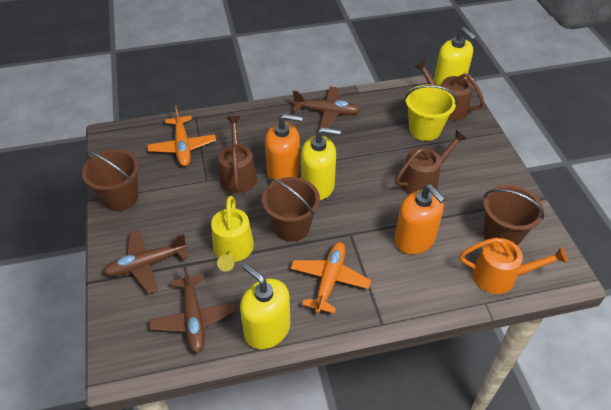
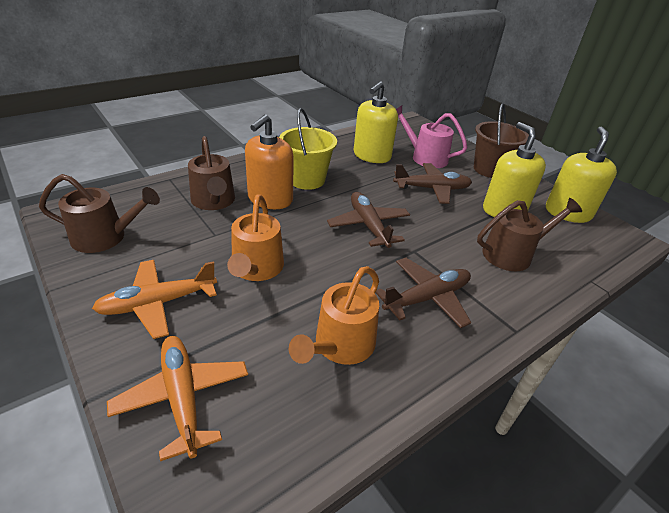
brown bucket: [82,149,139,211] [262,177,320,241] [483,185,545,246] = 3 -> [474,103,529,178] = 1
orange soap dispenser: [265,113,303,182] [394,184,445,254] = 2 -> [245,114,294,209] = 1
orange watering can: [459,238,568,294] = 1 -> [227,194,284,281] [289,266,379,365] = 2
pink watering can: none = 0 -> [396,105,468,168] = 1
yellow watering can: [211,196,254,271] = 1 -> none = 0

